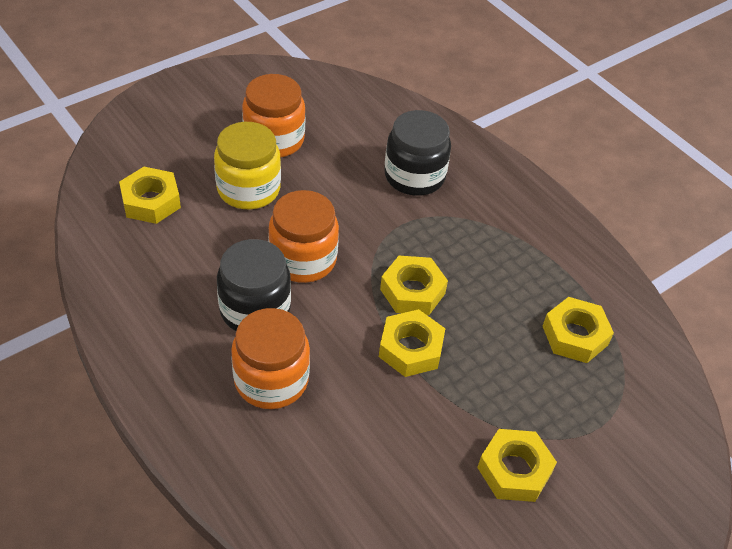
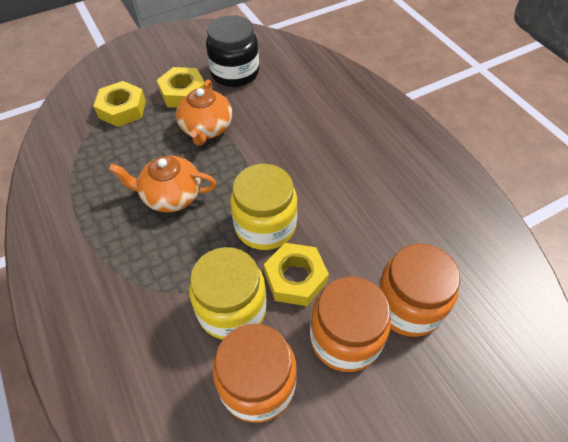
black jar: [217,239,291,331] [384,110,451,196] = 2 -> [206,15,259,87] = 1
orange teapot: none = 0 -> [108,156,217,212] [176,79,232,146] = 2
yellow jar: [214,122,281,209] = 1 -> [189,247,267,340] [230,164,297,250] = 2
yellow nut: [119,167,181,224] [379,309,445,377] [380,256,448,315] [477,429,557,502] [542,297,614,363] = 5 -> [94,81,146,127] [157,67,205,108] [264,243,329,306] = 3

